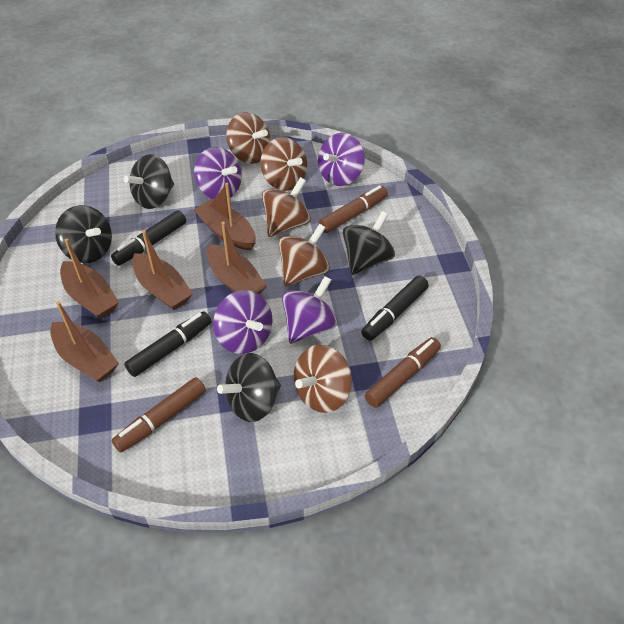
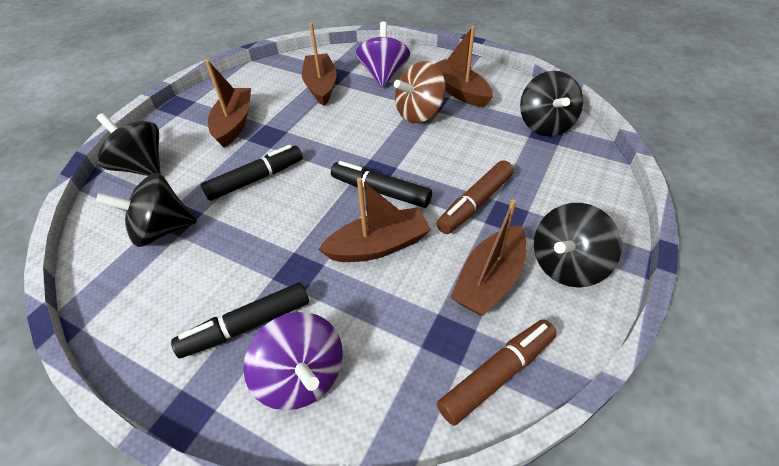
brown marker: [112,377,206,453] [318,185,388,233] [365,337,441,408] = 3 -> [436,160,514,234] [437,320,557,426] = 2
brown spinning top: [226,112,271,164] [260,137,307,191] [262,177,311,237] [278,224,330,286] [294,345,352,413] = 5 -> [394,61,446,123] = 1
purple spinning top: [194,147,242,200] [213,290,273,354] [282,276,338,344] [318,133,365,186] = 4 -> [243,312,343,410] [356,22,410,88] = 2

